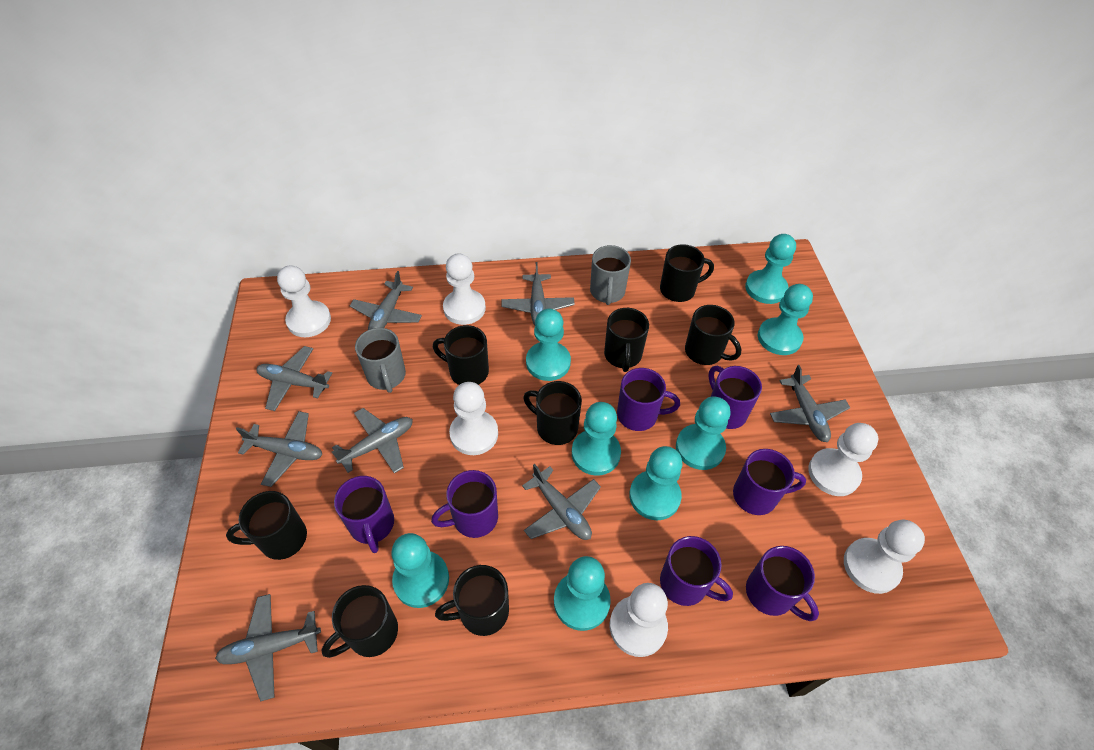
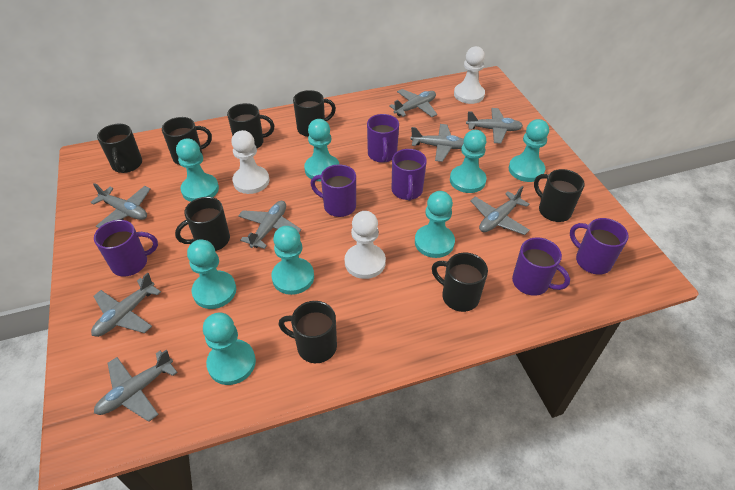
grey mug: [355,328,406,393] [590,245,631,305] = 2 -> none = 0
purple mug: [334,476,394,553] [431,470,498,538] [617,368,680,431] [660,536,733,606] [708,366,762,429] [733,449,806,515] [746,546,819,621] = 7 -> [94,220,158,276] [311,164,356,217] [367,114,399,163] [392,149,427,201] [512,237,570,296] [570,218,629,275] = 6
white pawn: [277,265,331,337] [443,253,486,325] [449,382,498,455] [610,583,668,657] [808,423,878,496] [844,520,925,594] = 6 -> [231,130,269,194] [345,211,386,279] [454,46,485,104] = 3

